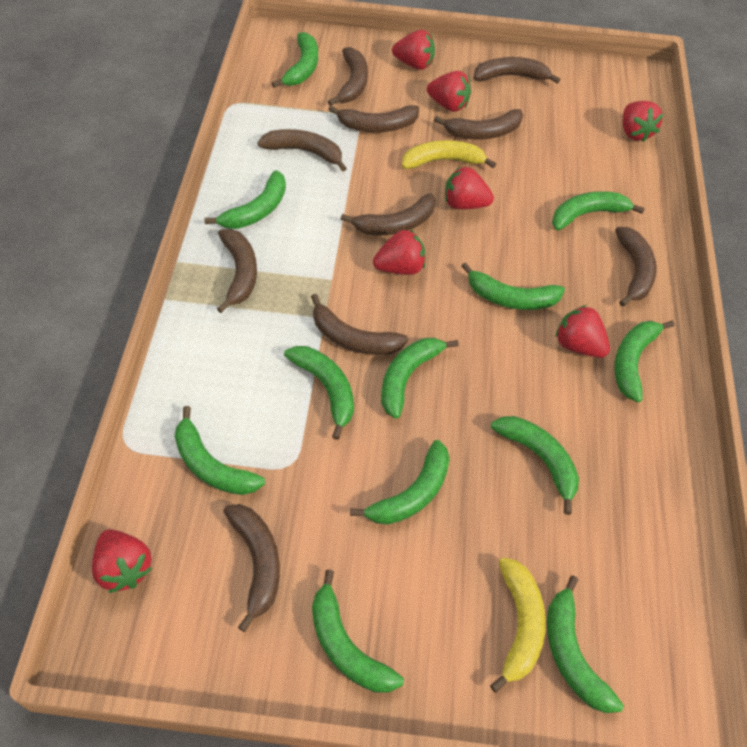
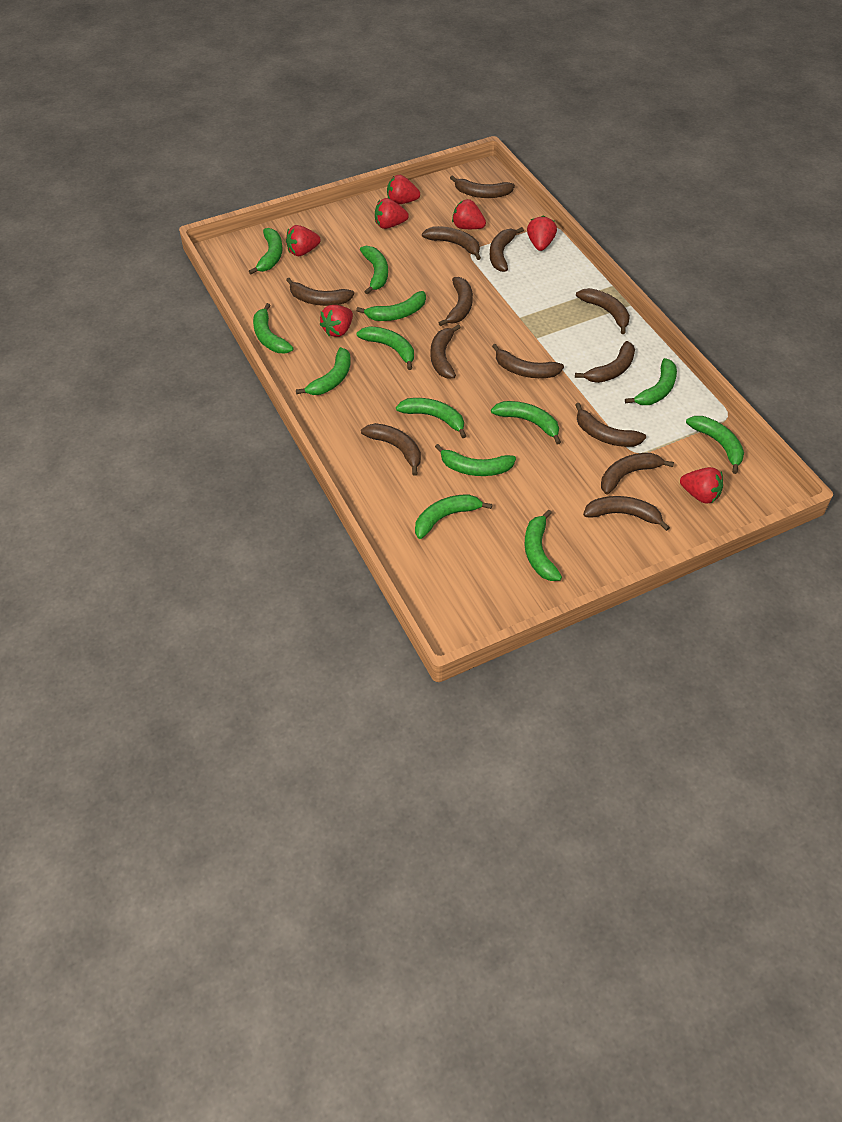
brown banana: [217,229,257,313] [223,504,280,632] [258,129,347,172] [311,294,408,355] [328,47,368,106] [328,105,419,132] [341,193,436,235] [434,109,523,139] [474,57,560,84] [615,227,657,307] = 10 -> [286,278,354,306] [361,423,421,476] [422,226,481,260] [430,324,461,379] [439,277,473,326] [450,175,515,198] [490,227,524,272] [492,344,564,378] [575,341,635,383] [575,403,646,447] [576,288,630,334] [583,496,670,531] [601,453,674,494] = 13
green banana: [175,406,265,495] [204,170,286,229] [272,32,318,88] [284,346,354,440] [312,569,404,693] [350,440,450,525] [381,338,459,419] [461,262,565,310] [491,416,579,515] [547,575,624,713] [552,191,645,231] [614,321,674,403] = 12 -> [249,228,283,274] [253,303,293,353] [296,347,351,395] [356,291,426,321] [356,326,414,370] [360,246,388,294] [396,398,466,438] [415,494,492,539] [435,444,516,476] [491,401,561,444] [525,510,562,581] [625,358,677,405] [686,416,744,474] = 13
yellow banana: [402,140,496,169] [490,557,546,693] = 2 -> none = 0

